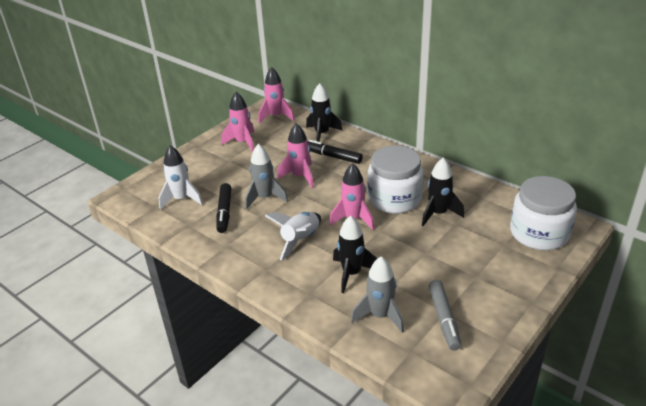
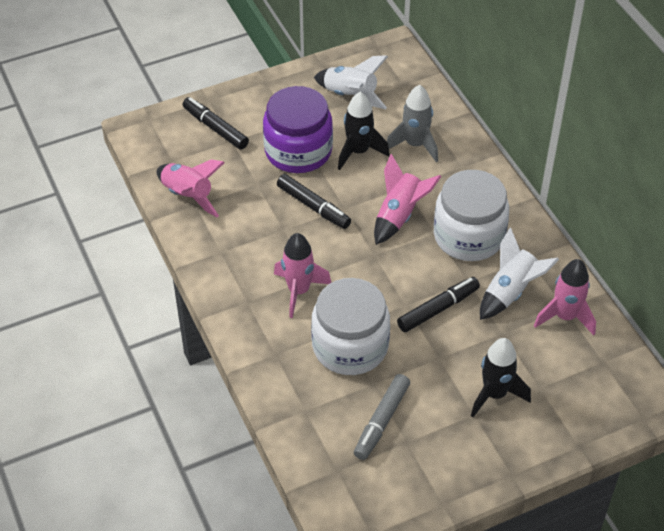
black marker: [216,183,231,233] [307,140,363,164] = 2 -> [183,97,249,150] [277,174,351,229] [397,277,480,332] = 3
black rocket: [306,83,343,142] [333,216,377,293] [422,158,464,226] = 3 -> [338,92,390,170] [471,338,531,417] = 2
grey rocket: [245,144,288,210] [351,256,404,333] = 2 -> [387,85,438,162] = 1
purple jar: none = 0 -> [263,86,333,173] = 1

